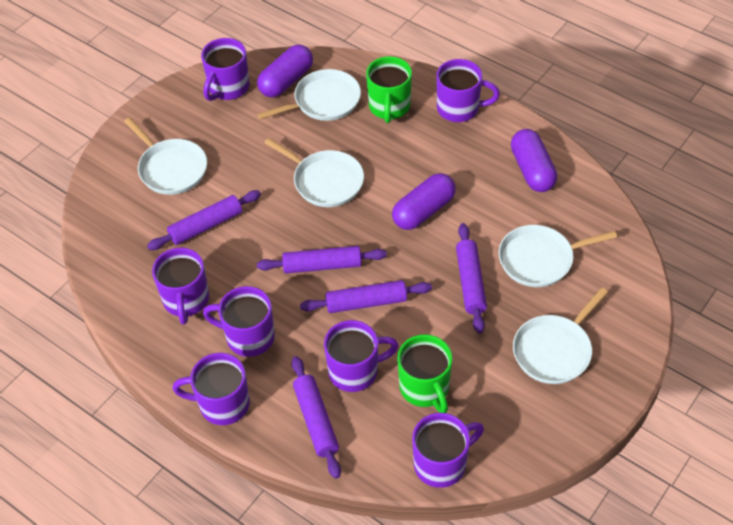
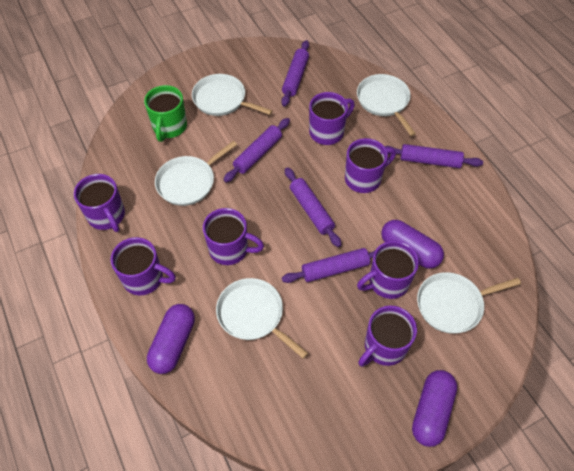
green mug: [366,56,412,123] [397,334,453,413] = 2 -> [144,85,187,142] = 1

